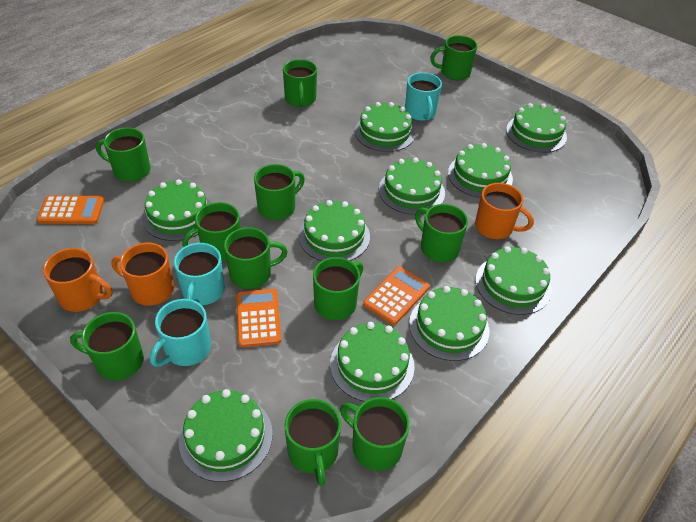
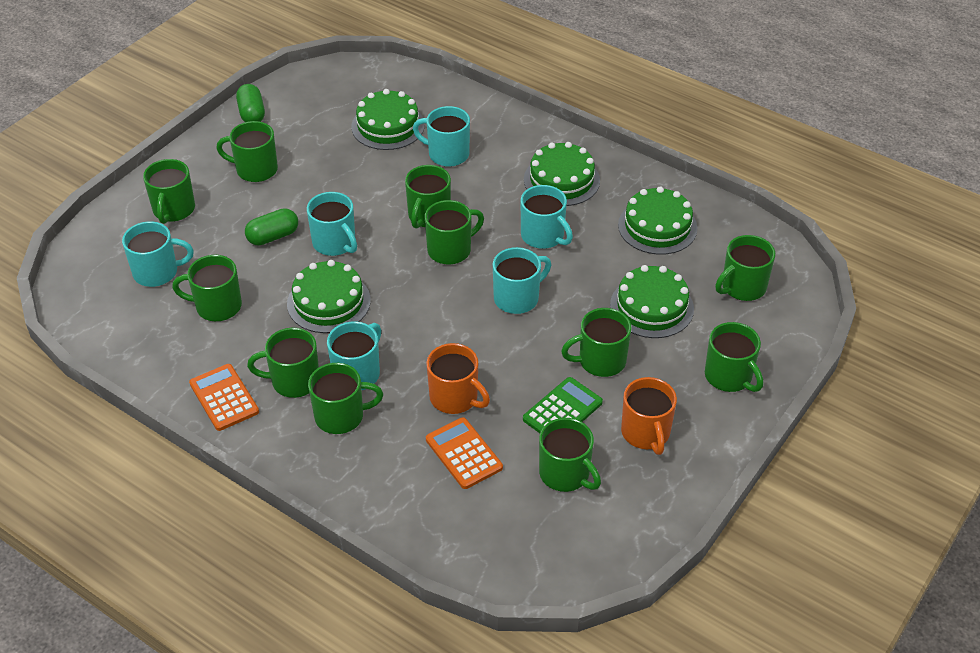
green cake: [142,179,211,241] [179,389,273,482] [298,200,370,261] [330,322,415,402] [355,102,415,152] [379,157,445,215] [409,286,490,361] [448,143,513,198] [475,246,552,315] [506,103,567,153] = 10 -> [287,260,371,333] [351,89,425,150] [524,142,600,206] [610,265,694,338] [618,186,697,255] = 5
green calculator: none = 0 -> [523,377,603,433] = 1
green capsule: none = 0 -> [236,84,265,122] [245,208,298,246] = 2
orange calculator: [37,195,104,224] [236,289,281,347] [363,267,430,325] = 3 -> [189,364,259,431] [426,417,503,489] = 2
orange mug: [43,248,113,312] [111,243,174,306] [475,183,534,239] = 3 -> [426,343,490,414] [621,377,677,455] = 2
turquoise mug: [150,299,211,367] [174,243,225,305] [405,72,442,121] = 3 -> [122,221,194,287] [307,192,357,256] [327,321,381,390] [413,106,470,167] [493,247,551,314] [521,185,573,249] = 6

